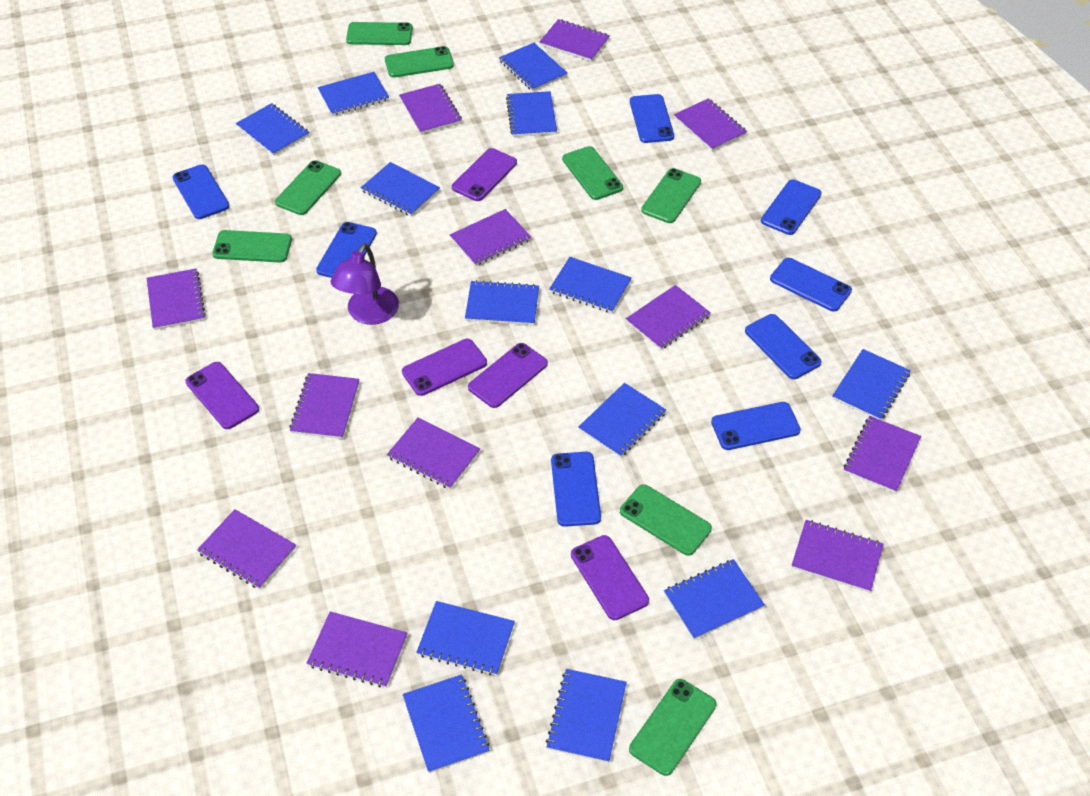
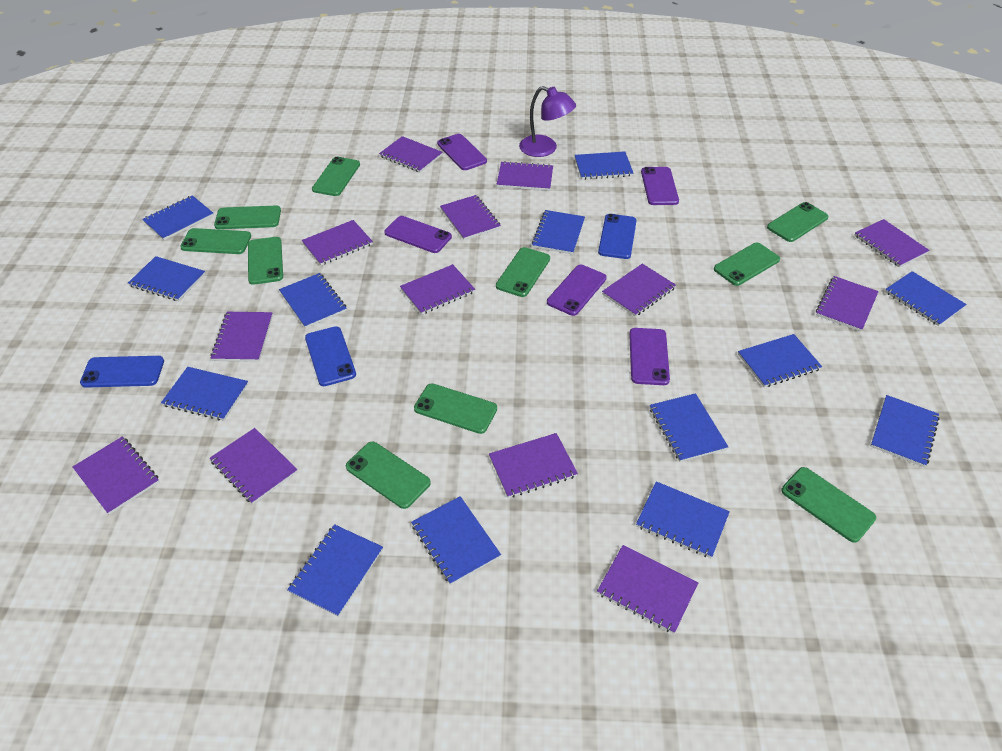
blue phone: [173,164,230,219] [316,222,377,278] [551,452,601,527] [630,94,674,143] [711,402,801,450] [745,314,822,379] [761,179,821,235] [770,258,852,312] = 8 -> [80,356,164,388] [305,326,356,386] [598,214,637,259] = 3
green phone: [212,230,292,262] [275,160,341,215] [346,22,413,45] [385,46,454,78] [562,146,623,200] [620,484,712,556] [629,679,716,776] [641,168,701,223] = 8 -> [180,228,251,254] [214,206,281,229] [248,237,283,285] [312,157,360,196] [346,442,431,509] [414,384,497,434] [496,247,550,297] [714,243,780,286] [767,202,828,242] [781,467,876,543] = 10
purple notebook: [147,269,206,330] [197,509,296,589] [289,373,360,439] [306,611,407,688] [387,418,480,489] [399,84,462,134] [450,209,531,266] [539,19,610,61] [626,285,711,350] [674,98,747,151] [791,520,883,593] [844,416,921,493] = 12 -> [72,437,159,515] [210,312,273,362] [210,428,297,504] [302,220,373,265] [379,136,443,173] [400,264,475,315] [440,195,501,240] [489,433,578,498] [497,161,553,191] [597,545,698,634] [602,264,676,317] [816,276,879,332] [854,219,930,267] = 13

